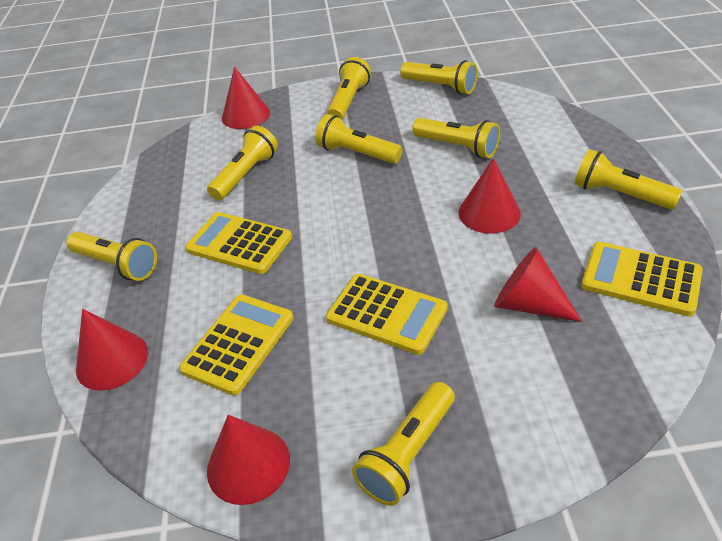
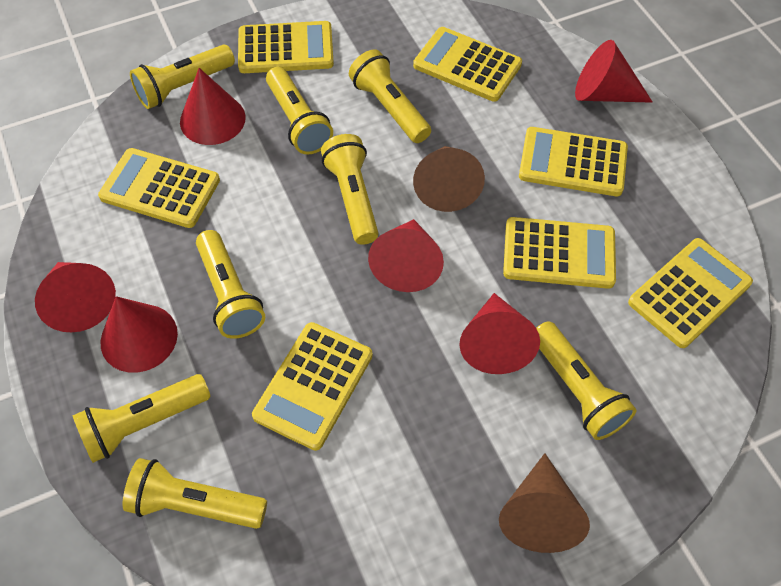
brown cone: none = 0 -> [413,146,485,212] [499,453,590,553] = 2
red cone: [76,309,148,391] [207,415,290,505] [222,67,270,129] [459,158,521,233] [494,247,582,322] = 5 -> [35,262,116,332] [101,296,178,373] [180,68,246,145] [368,219,444,292] [459,293,540,374] [575,40,653,103] = 6
yellow calculator: [179,294,293,396] [185,212,292,274] [326,274,448,355] [581,242,703,316] = 4 -> [98,148,220,228] [238,21,334,73] [252,322,372,451] [413,27,522,102] [503,217,616,289] [519,127,628,196] [628,238,753,348] = 7

